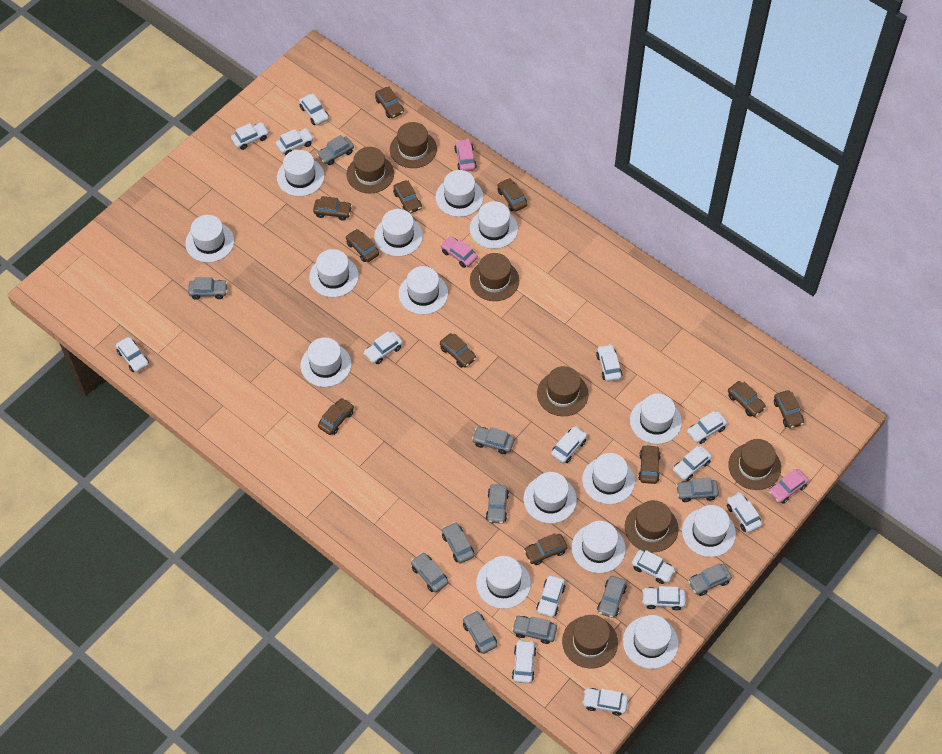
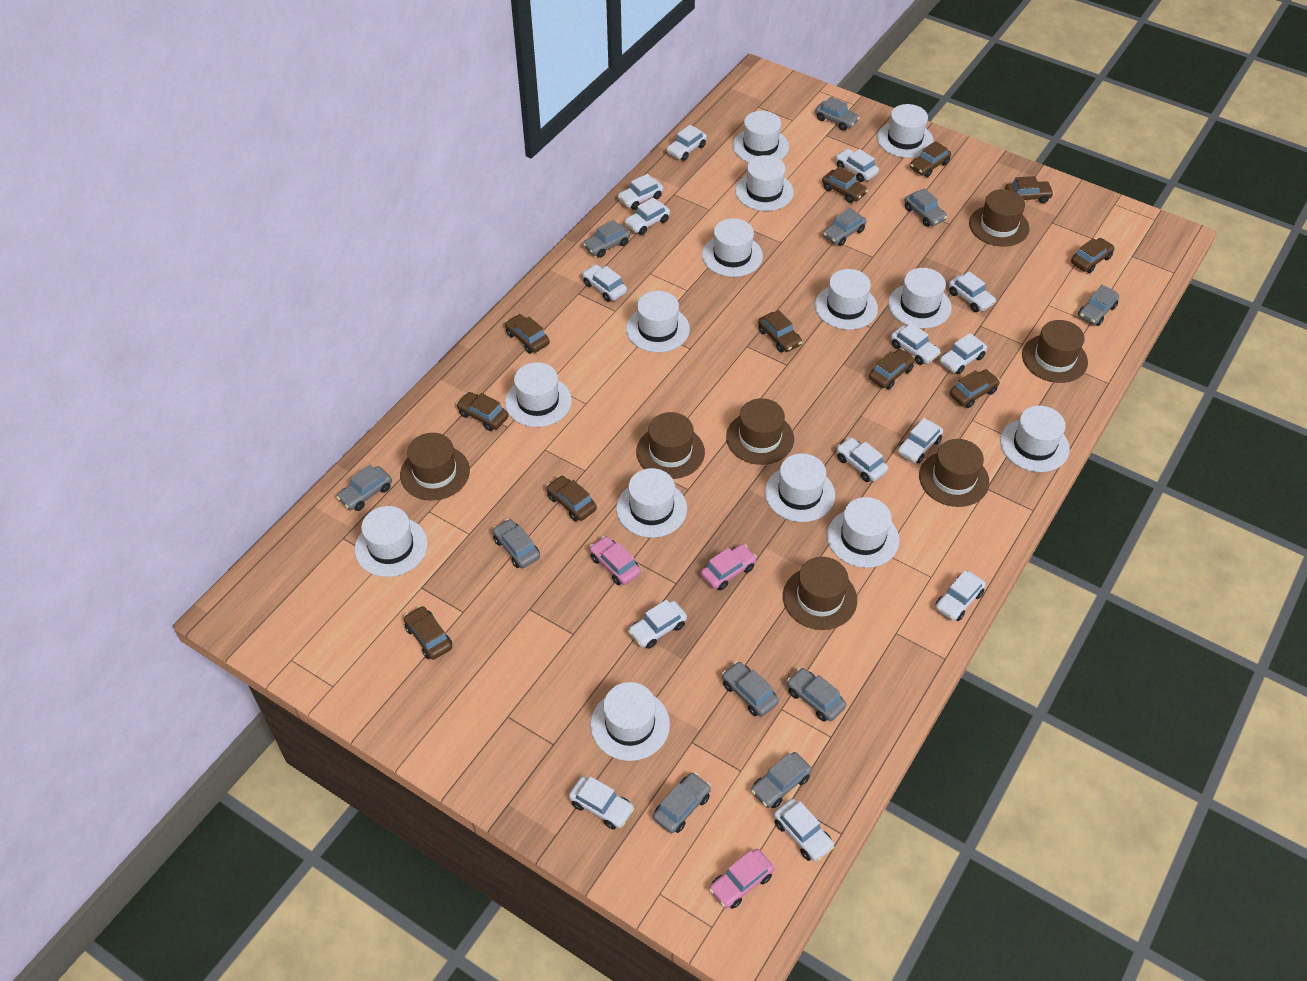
white car: [116,337,149,372] [231,123,269,150] [276,128,314,155] [299,94,329,125] [363,331,403,364] [512,640,536,684] [536,575,565,618] [551,426,587,463] [582,688,628,716] [596,344,622,382] [631,550,676,584] [642,586,685,610] [673,446,712,481] [687,411,727,444] [727,492,762,533] = 15 -> [569,776,634,829] [582,264,627,302] [617,174,663,210] [624,198,670,235] [628,600,687,649] [666,125,707,161] [774,799,834,862] [836,149,879,182] [836,437,888,482] [891,323,941,365] [897,418,943,463] [935,571,986,621] [939,333,987,374] [949,271,996,312] = 14
white hat: [185,215,234,263] [277,150,325,196] [300,337,351,387] [309,249,359,297] [374,209,423,256] [399,266,448,315] [435,170,484,217] [470,201,518,249] [476,556,531,609] [524,472,577,524] [571,521,626,573] [582,453,635,504] [623,615,679,669] [630,394,682,444] [682,505,736,557] = 15 -> [355,506,428,577] [505,362,572,427] [590,682,670,761] [616,468,687,538] [626,291,690,352] [702,218,763,277] [733,111,789,163] [735,155,794,211] [765,453,835,522] [815,269,878,330] [827,497,899,568] [877,104,934,158] [888,268,952,328] [1000,406,1070,472] = 14

